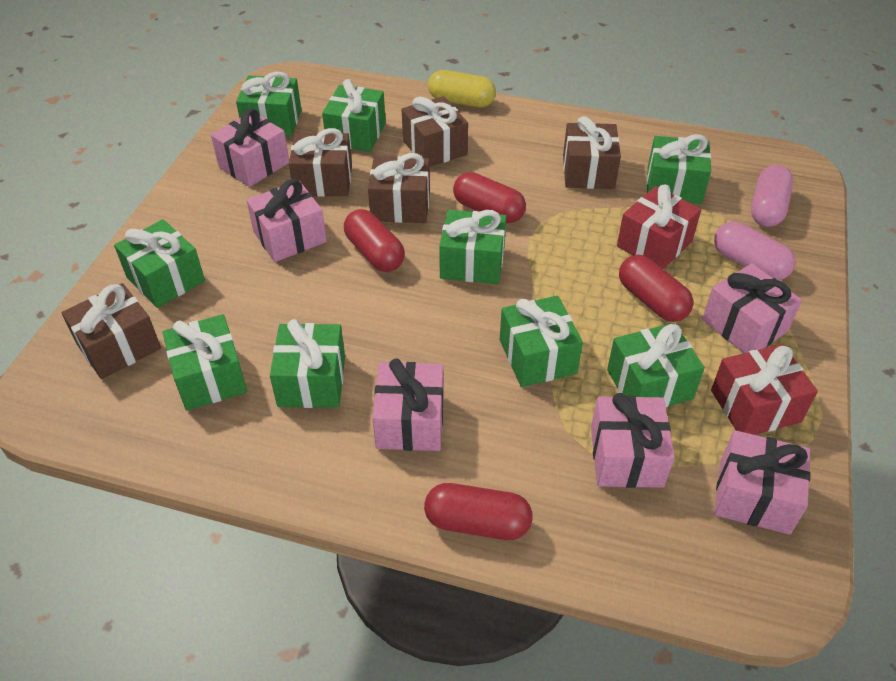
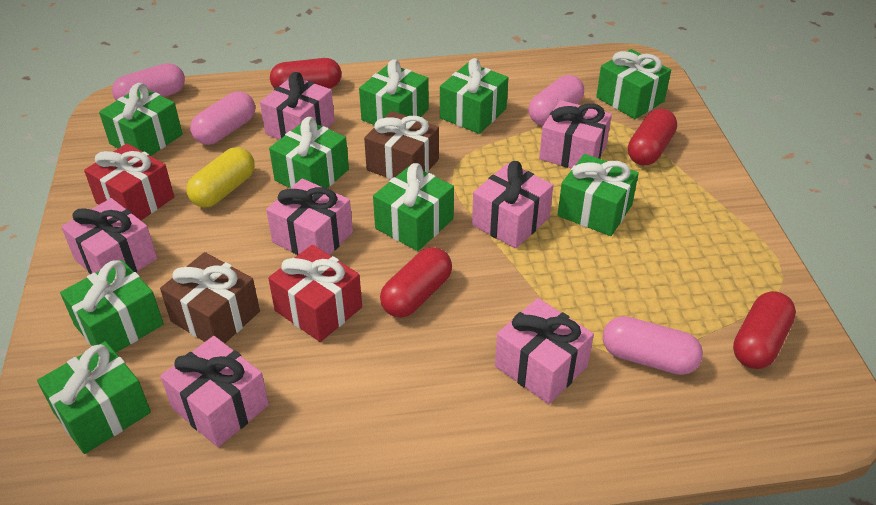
brown gift: [61,283,161,379] [289,128,352,197] [368,153,430,223] [402,96,468,167] [563,116,621,189] = 5 -> [160,252,260,343] [364,111,439,179] = 2
pink capsule: [714,222,796,280] [751,165,793,227] = 2 -> [112,63,185,101] [190,91,255,145] [528,75,584,125] [603,316,703,375] = 4
pink gift: [211,108,289,187] [246,179,327,262] [372,358,443,451] [591,393,675,488] [702,263,802,353] [714,430,811,535] = 6 -> [61,198,157,274] [160,336,269,447] [260,72,335,140] [266,179,353,255] [472,161,553,248] [495,298,594,404] [539,100,612,169] = 7

